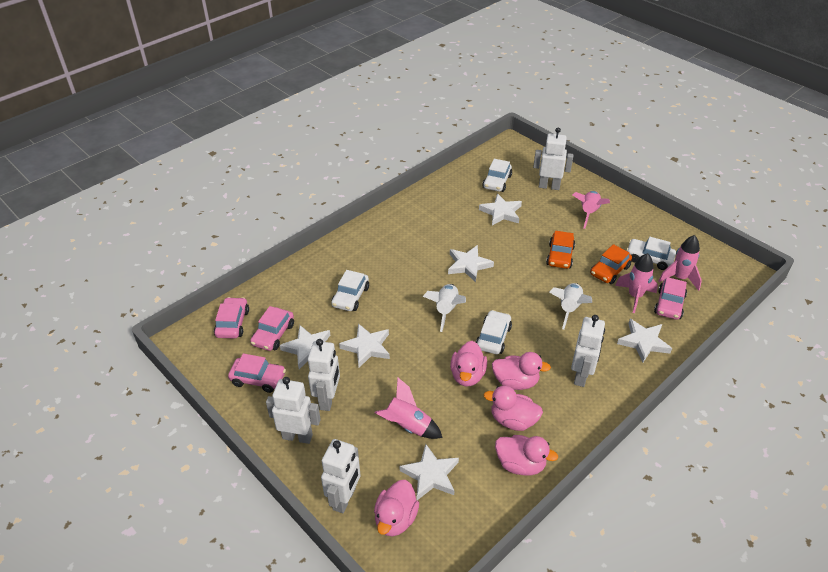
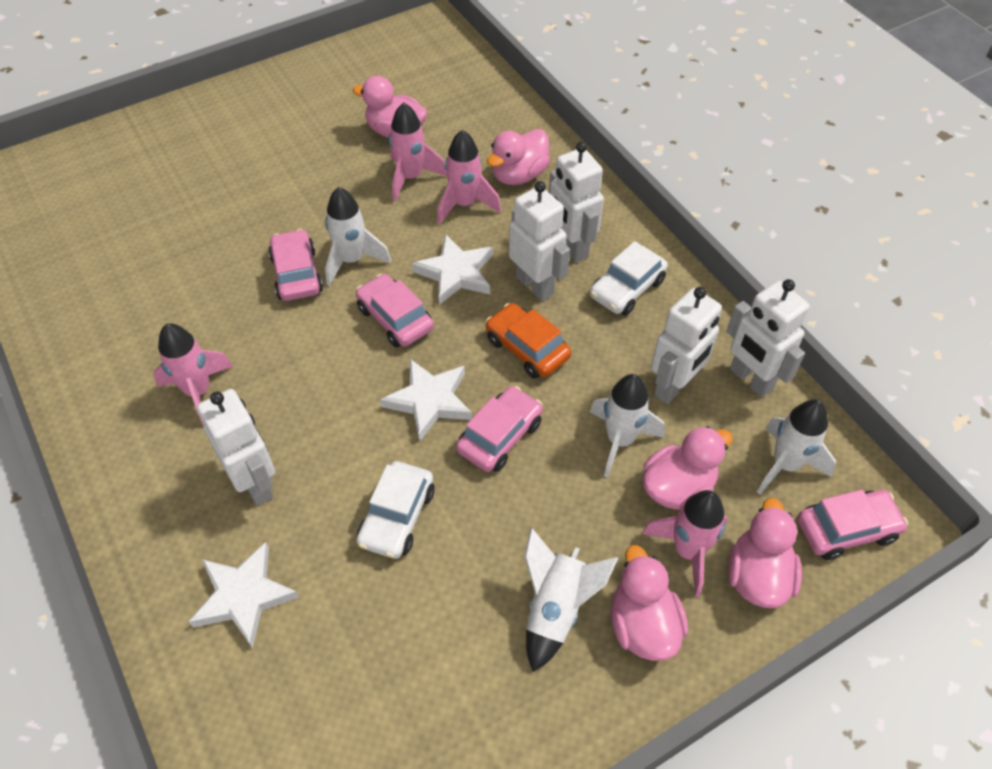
orange car: [546,231,575,269] [590,244,632,284] = 2 -> [486,303,571,379] = 1
white car: [331,270,369,311] [476,310,512,354] [482,159,512,192] [626,237,676,270] = 4 -> [356,461,435,559] [590,241,668,315] = 2
white rocket: [423,284,466,332] [549,283,592,329] = 2 -> [325,187,391,286] [524,528,618,672] [590,374,665,477] [757,400,836,494] = 4
white star: [280,325,330,369] [339,323,390,367] [400,444,459,500] [448,245,494,282] [479,193,522,226] [617,319,672,363] = 6 -> [189,542,299,648] [380,358,472,442] [412,234,493,305] = 3

